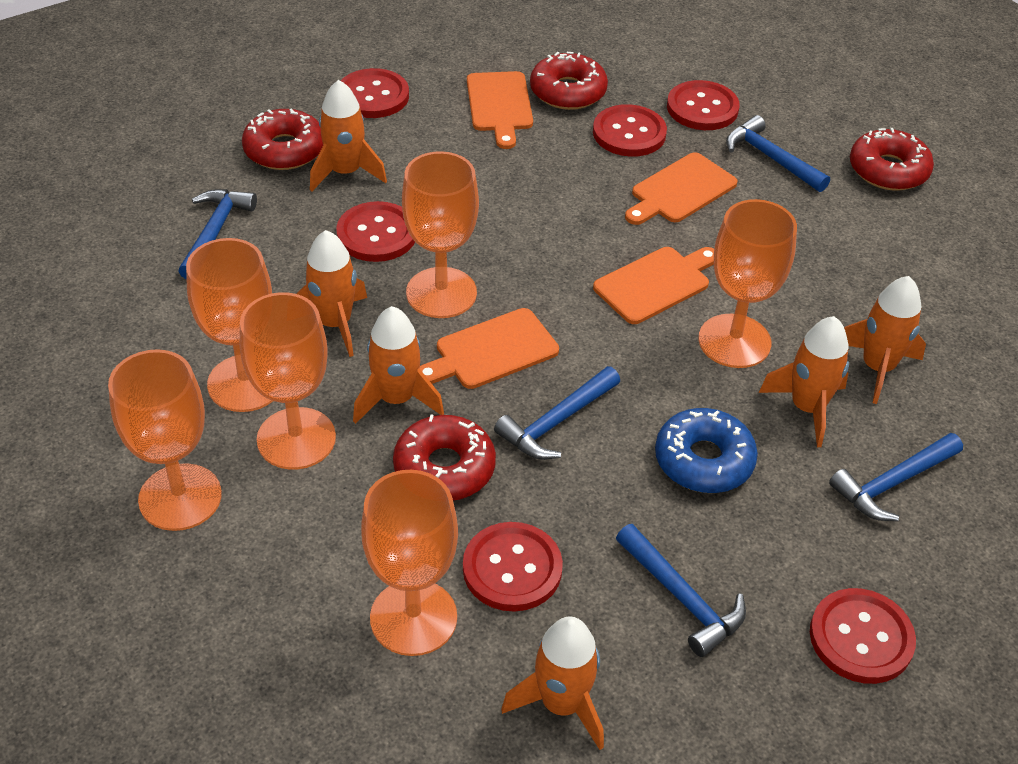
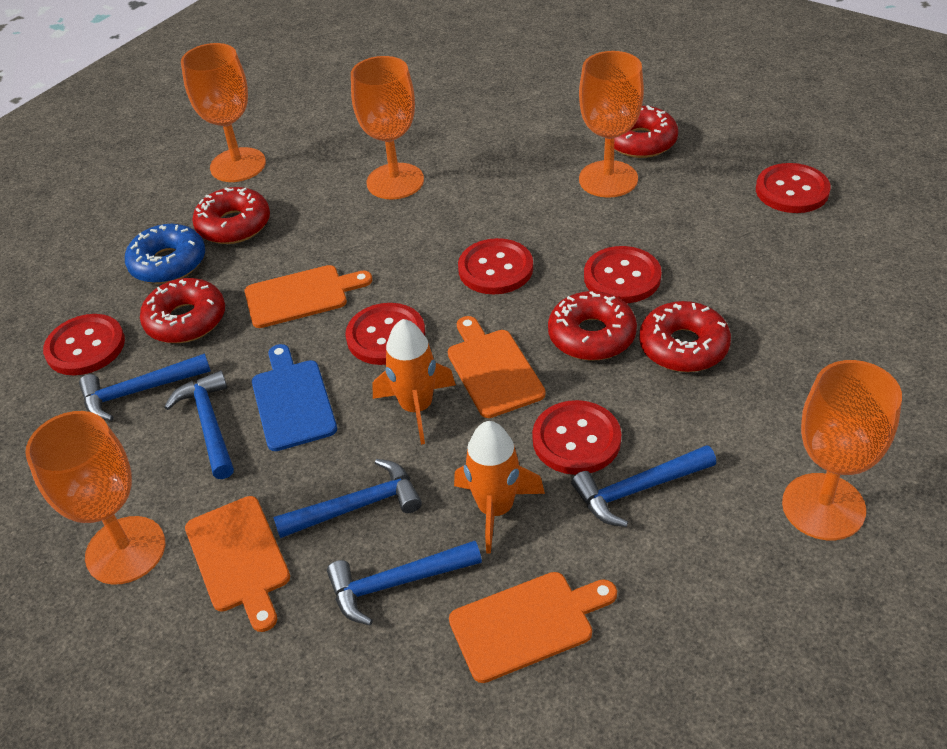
blue cutting board: none = 0 -> [252,344,337,451] = 1
orange goblet: [108,349,222,531] [186,238,273,412] [239,292,336,469] [361,470,458,656] [402,151,479,318] [698,199,797,368] = 6 -> [25,411,165,585] [181,43,266,182] [351,56,424,199] [579,51,644,198] [782,360,902,540] = 5
orange rocket: [296,230,367,357] [310,80,387,191] [353,306,444,424] [501,617,604,750] [759,316,849,447] [844,276,926,404] = 6 -> [372,319,456,445] [454,421,545,554] = 2
red donut: [242,109,323,170] [393,414,496,501] [530,52,608,110] [850,128,934,191] = 4 -> [140,278,225,343] [192,187,270,244] [548,291,637,361] [614,105,678,158] [639,301,731,372] = 5

